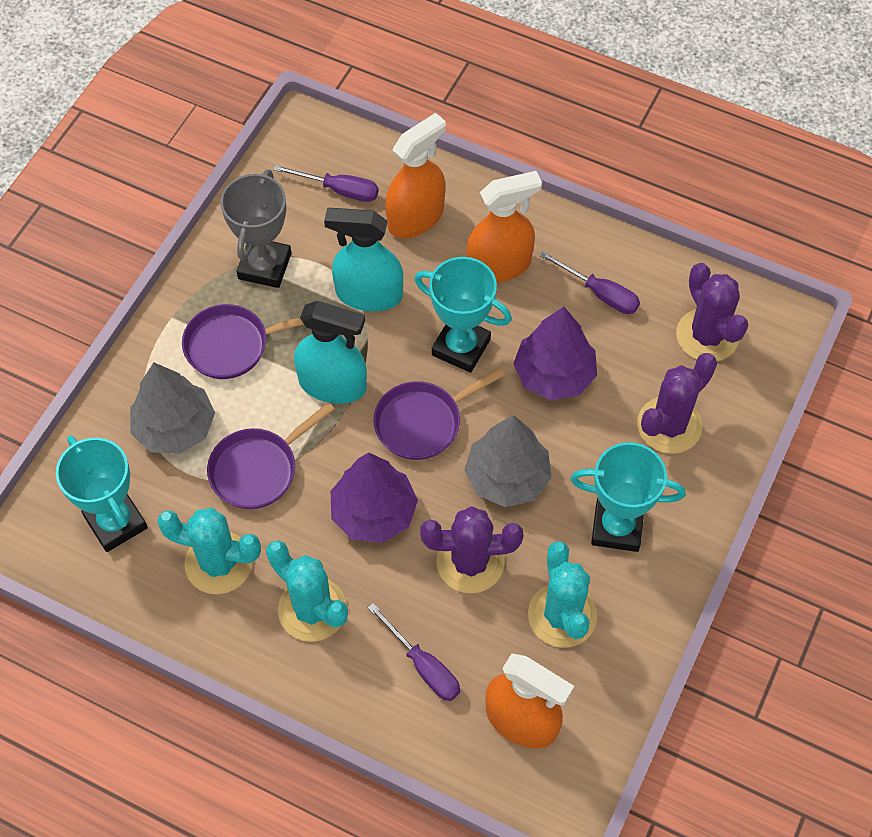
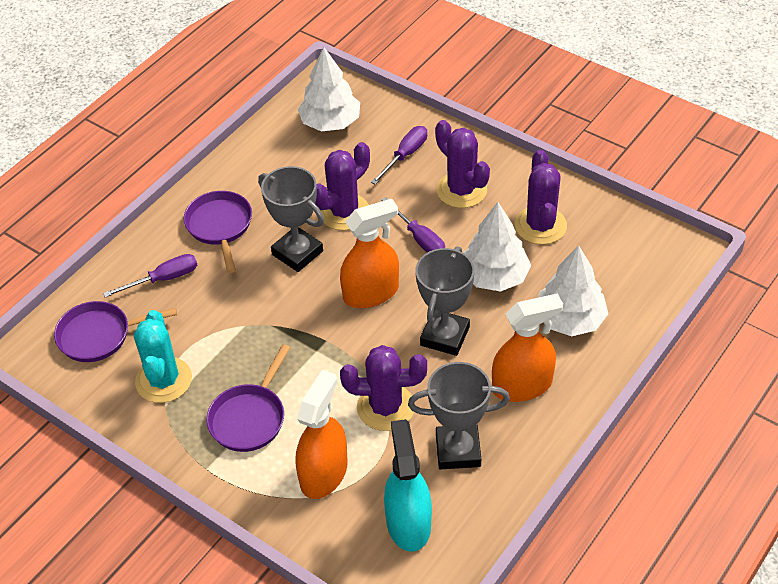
grey tree: [130,363,215,454] [464,415,552,507] = 2 -> none = 0
grey trophy: [220,170,291,288] = 1 -> [258,166,324,272] [408,362,510,470] [415,246,474,356] = 3
purple cactus: [420,506,523,593] [637,353,717,454] [676,263,749,361] = 3 -> [315,142,370,231] [340,345,427,431] [435,120,490,208] [515,150,567,245] = 4
purple tree: [331,453,418,543] [513,307,597,400] = 2 -> none = 0
turquoise cactus: [157,508,261,594] [266,540,348,642] [528,541,597,648] = 3 -> [134,310,192,403] = 1
turquoise spray bottle: [294,301,367,404] [324,208,403,311] = 2 -> [384,419,432,552] = 1
turquoise trophy: [56,435,148,552] [414,257,512,373] [570,442,686,552] = 3 -> none = 0
white tree: none = 0 -> [297,47,360,132] [463,202,531,292] [538,245,608,336] = 3

